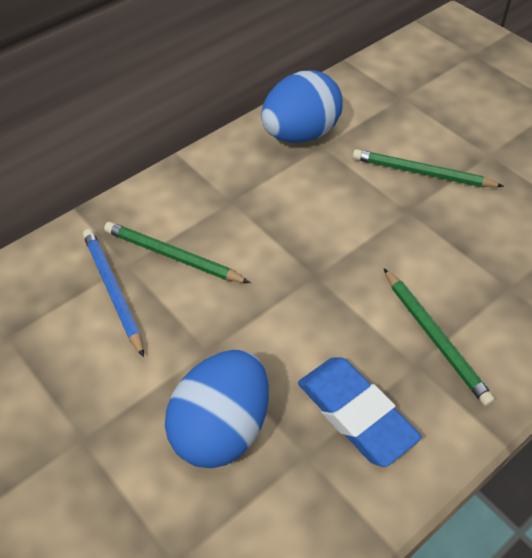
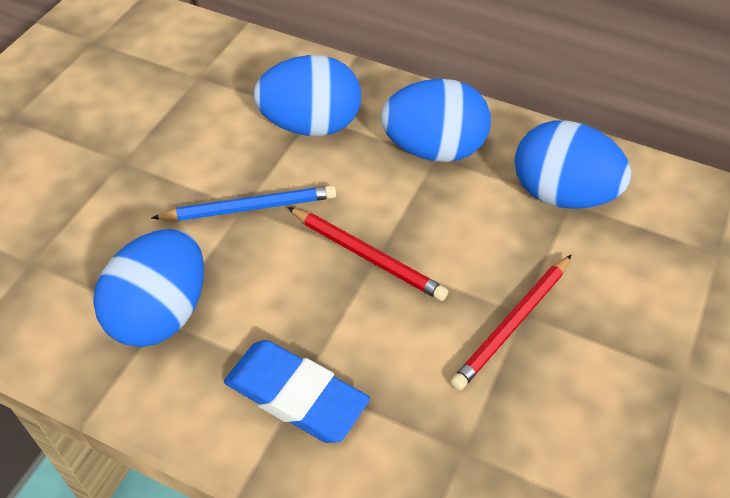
blue egg: [165,350,269,468] [261,70,343,143] = 2 -> [93,229,204,347] [253,55,361,136] [381,79,491,162] [515,120,631,209] = 4
green pencil: [104,222,250,283] [352,149,504,187] [384,268,495,407] = 3 -> none = 0
red pencil: none = 0 -> [288,207,448,301] [450,254,572,391] = 2

